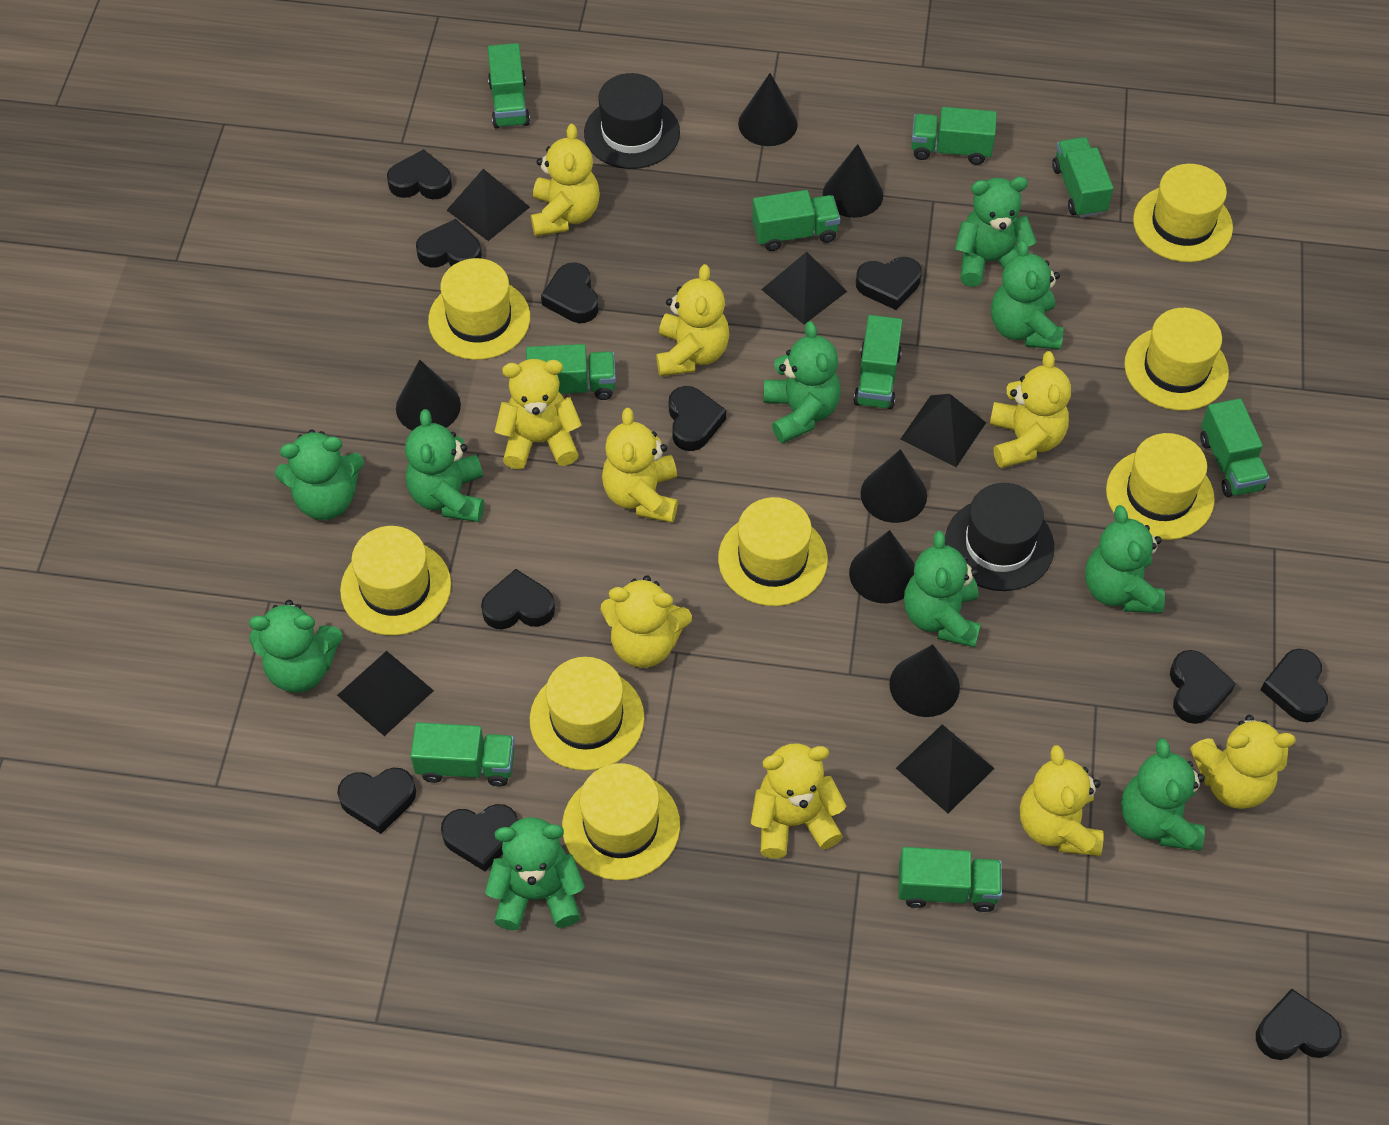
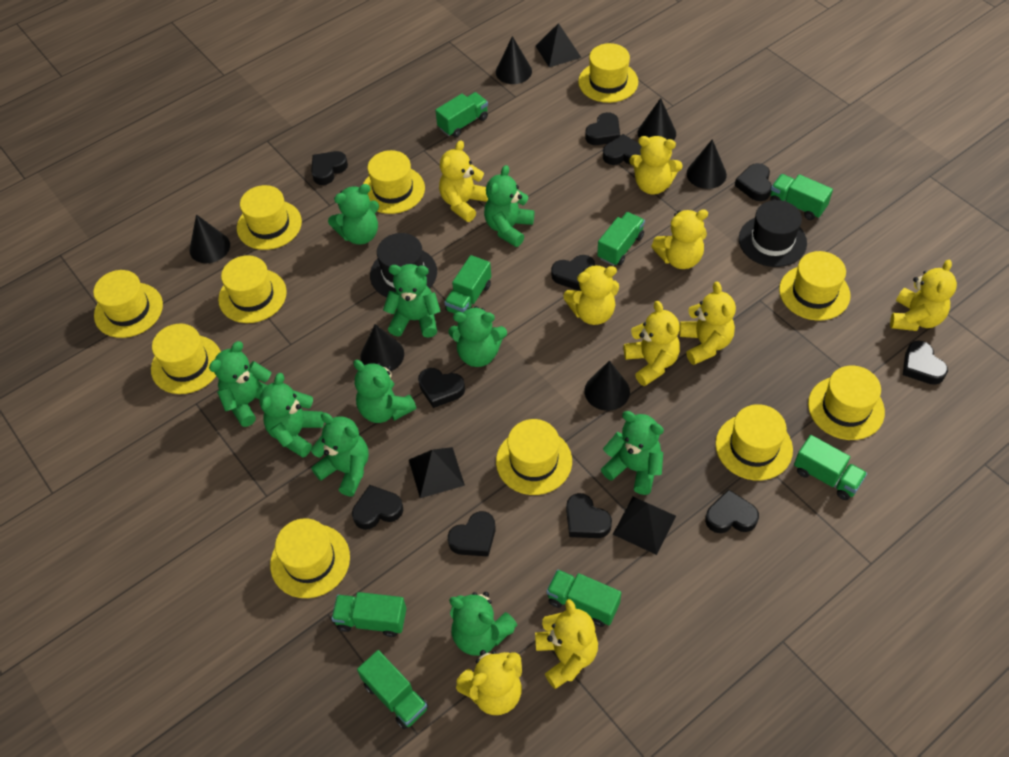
black pyramid: [337,651,434,736] [446,169,530,241] [761,252,847,324] [896,724,995,813] [900,394,986,467] = 5 -> [409,447,465,498] [536,23,582,67] [613,497,676,555] = 3
green truck: [410,722,514,786] [488,43,530,128] [526,344,616,400] [752,190,840,251] [853,315,903,410] [898,847,1002,912] [911,107,997,165] [1052,137,1114,218] [1200,398,1269,497] = 9 -> [331,592,406,637] [357,650,428,729] [435,92,488,138] [444,255,491,314] [547,569,621,627] [597,212,645,266] [770,174,833,220] [794,435,867,500] = 8
yellow hat: [340,526,451,635] [428,258,530,360] [530,657,644,771] [562,763,680,880] [718,497,828,606] [1106,433,1215,540] [1124,308,1229,411] [1133,164,1233,262] = 8 -> [93,270,163,338] [151,324,221,394] [218,255,287,323] [237,185,302,250] [270,518,350,598] [363,150,425,214] [496,419,572,495] [578,43,638,103] [715,404,793,480] [779,251,850,321] [808,365,885,440] = 11

